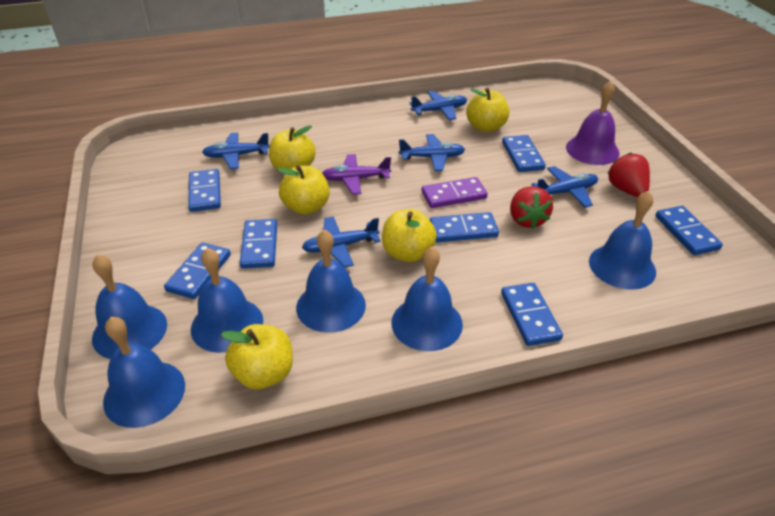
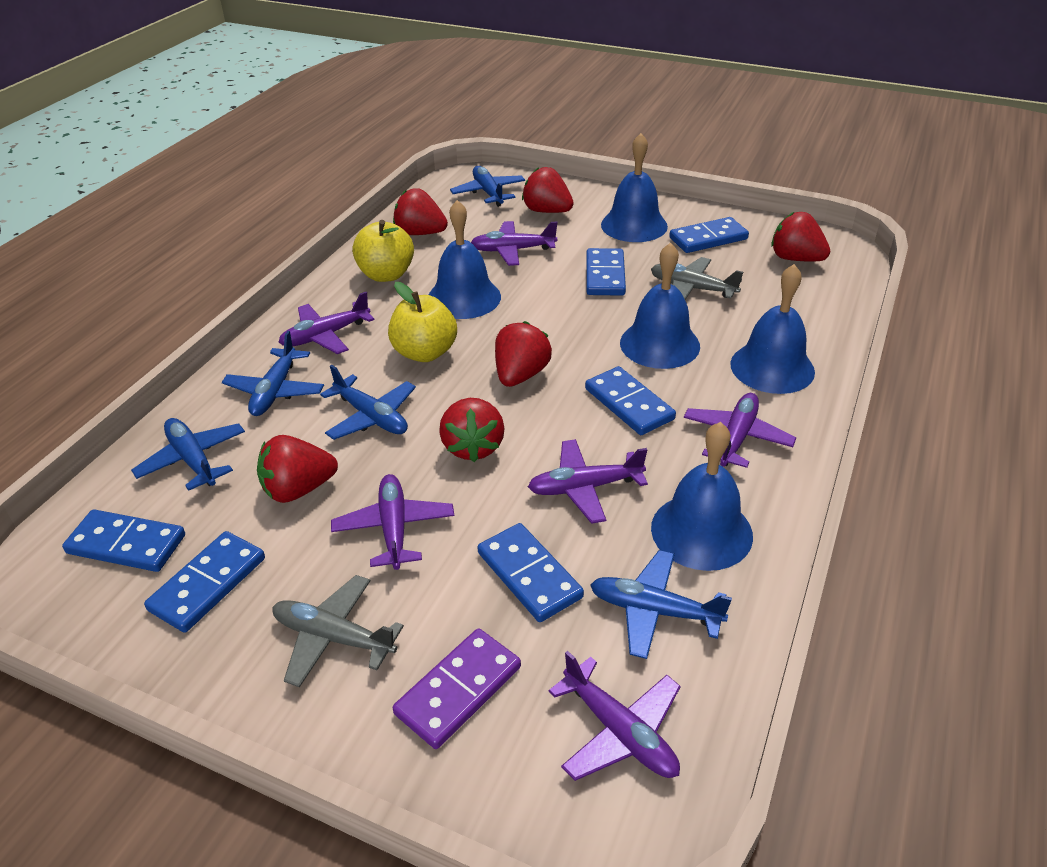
blue bell: [92,254,167,359] [103,317,185,428] [191,248,263,353] [296,229,366,333] [391,247,463,351] [589,191,656,290] = 6 -> [429,200,501,319] [601,133,668,242] [620,242,700,369] [651,422,753,571] [730,264,815,394] = 5
blue domino: [164,242,231,299] [188,169,221,212] [240,219,277,269] [430,212,499,242] [501,283,563,346] [502,135,546,172] [655,206,723,255] = 7 -> [62,509,185,572] [144,531,265,633] [478,523,584,622] [585,366,676,435] [586,248,626,296] [669,217,749,253] = 6
grey plane: none = 0 -> [272,575,404,687] [651,257,743,299] = 2
purple bell: [566,81,619,165] = 1 -> none = 0
purple plane: [322,154,391,195] = 1 -> [278,292,374,354] [331,474,454,570] [471,221,557,266] [528,439,648,524] [549,651,681,781] [684,393,796,468] = 6
red strawberry: [510,186,553,229] [607,152,650,197] = 2 -> [257,435,338,503] [393,188,448,235] [439,398,505,462] [495,321,552,387] [522,167,574,213] [771,212,830,261] = 6
yellow apple: [221,324,293,389] [269,125,316,169] [277,165,330,215] [382,209,437,262] [466,88,510,132] = 5 -> [352,220,414,282] [388,282,457,362] = 2

